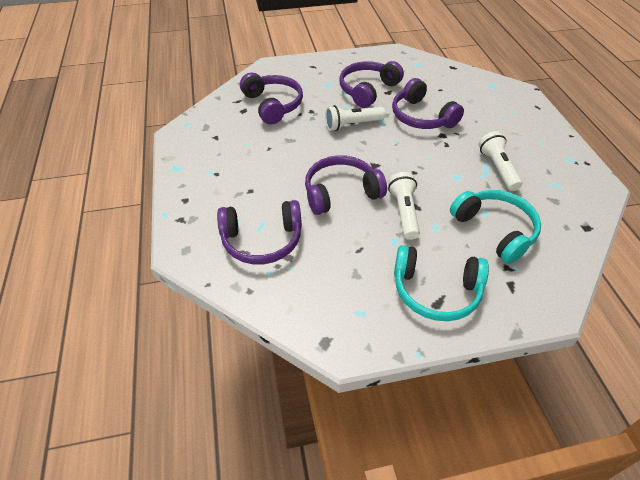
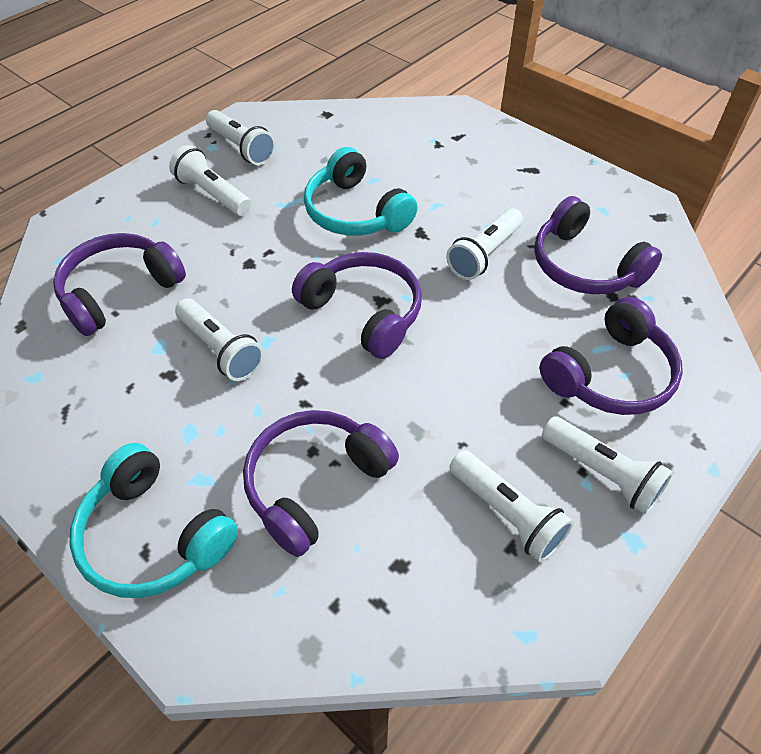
white flashlight: [325,105,385,131] [388,172,420,240] [479,131,523,191] = 3 -> [169,145,251,216] [175,298,264,381] [206,110,275,165] [446,208,523,280] [450,450,574,562] [542,416,674,515] = 6

